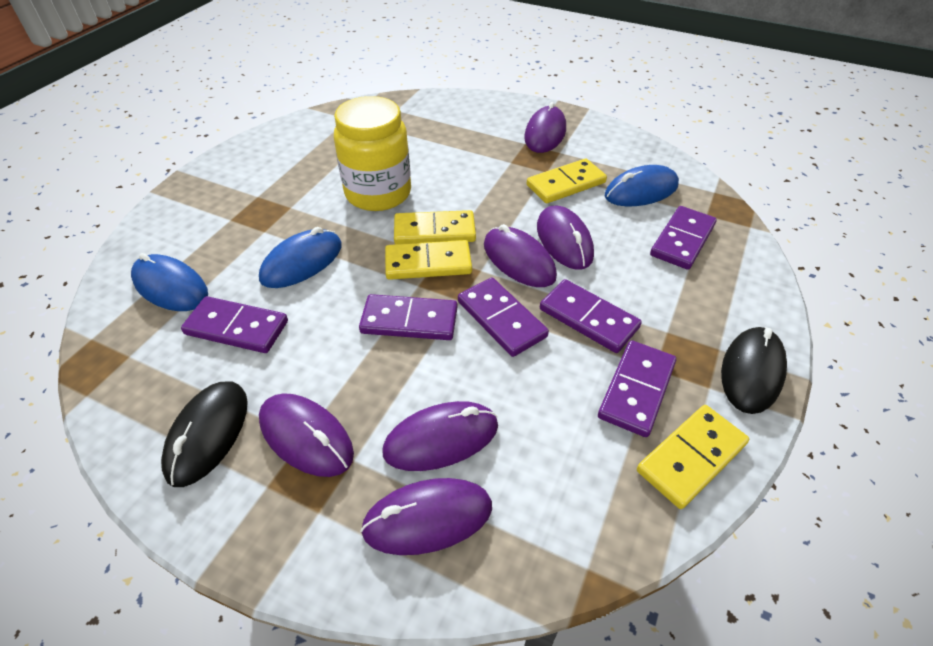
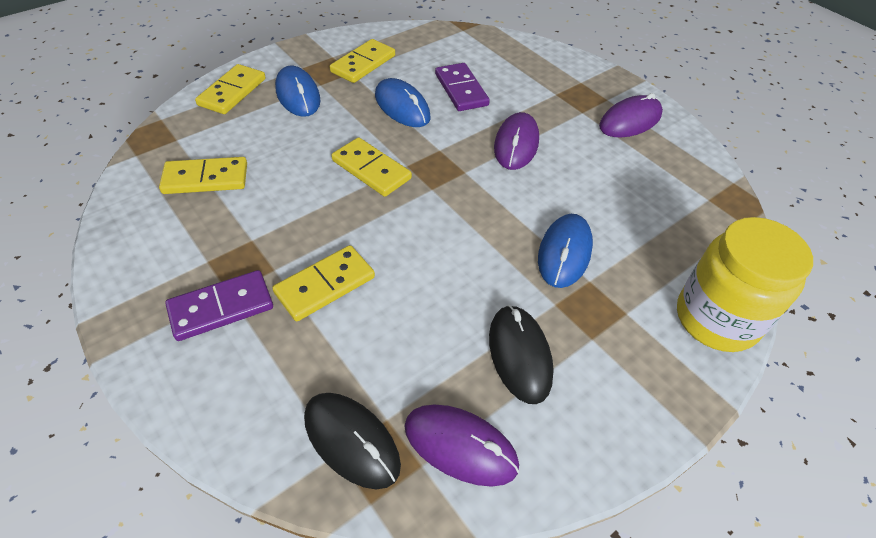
purple domino: [181,296,288,353] [359,294,457,340] [458,277,549,357] [540,279,642,353] [598,340,676,437] [650,206,717,270] = 6 -> [165,270,273,341] [435,63,490,111] = 2
purple mouse: [259,393,354,477] [360,478,492,555] [383,401,498,471] [484,224,557,287] [524,102,566,153] [537,206,594,270] = 6 -> [404,405,519,487] [494,112,539,170] [599,93,663,137] = 3
yellow domino: [385,240,472,280] [394,210,476,244] [527,159,607,203] [637,405,749,509] = 4 -> [159,157,247,194] [195,64,266,114] [272,245,375,321] [330,39,395,83] [331,137,412,197] = 5

